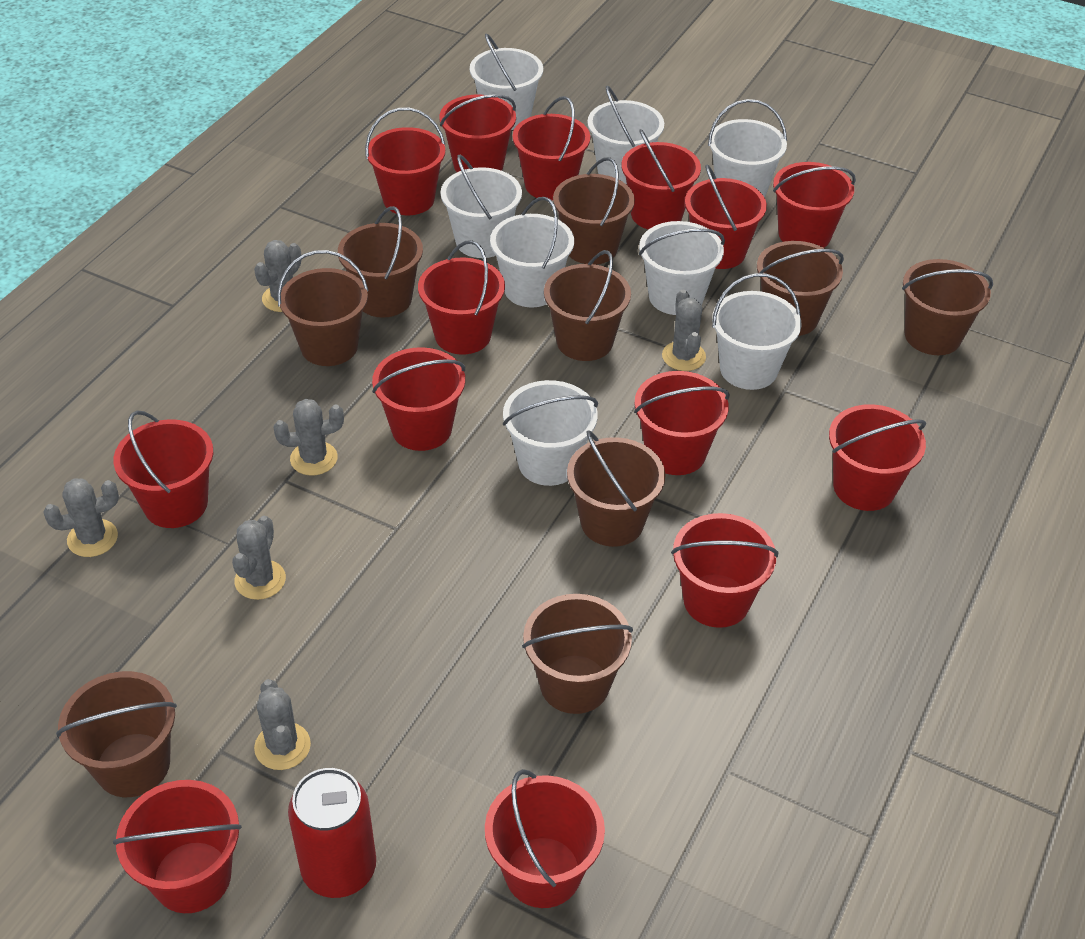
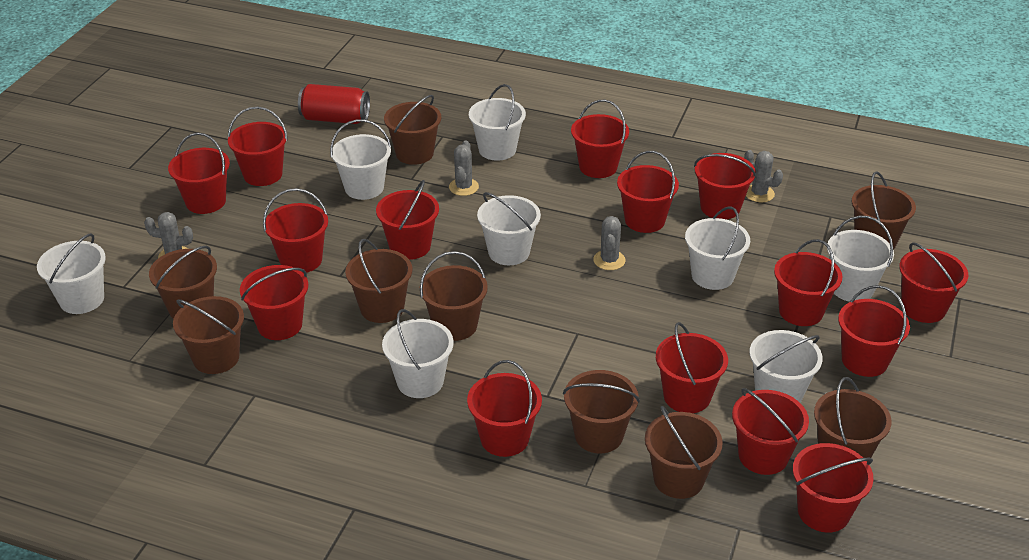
grey cactus: [43,478,119,557] [232,516,286,600] [254,240,301,312] [254,679,311,770] [273,399,344,476] [662,289,706,371] = 6 -> [144,212,193,258] [449,140,479,196] [593,216,626,270] [744,150,783,202] = 4
red bucket: [113,411,213,528] [113,780,242,913] [365,107,445,215] [372,347,465,451] [418,240,505,355] [439,94,516,172] [485,769,605,908] [512,96,590,200] [622,129,701,230] [634,371,730,475] [671,513,778,628] [685,164,767,269] [773,162,856,248] [829,404,926,511] = 14 -> [168,133,230,214] [228,107,288,186] [240,265,308,340] [263,188,328,273] [376,180,439,260] [467,360,542,457] [571,100,629,178] [617,151,679,233] [656,322,728,413] [694,153,756,219] [732,388,809,475] [774,239,843,326] [793,443,874,533] [838,285,910,377] [899,242,968,323] = 15

